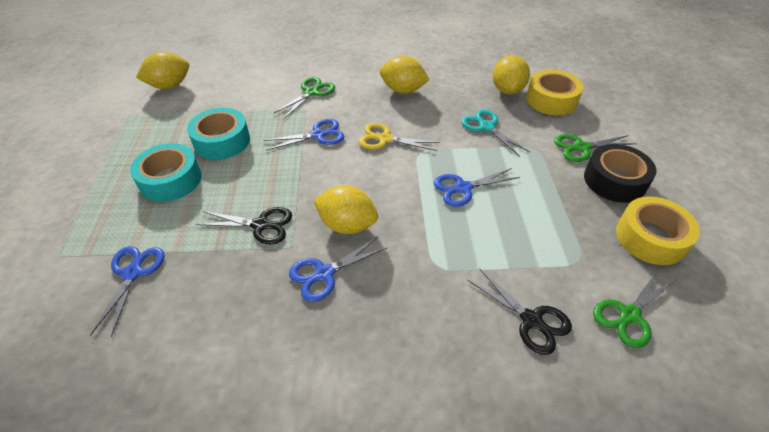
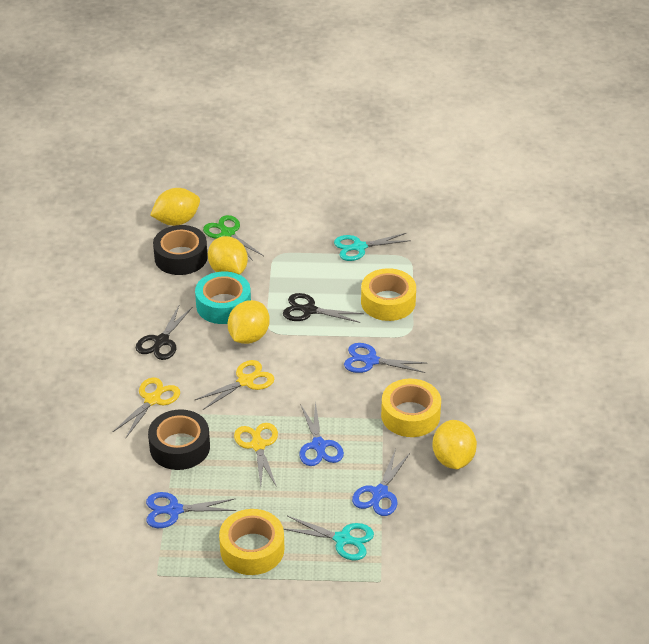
black tape: [584,144,657,203] = 1 -> [148,409,210,470] [153,225,208,275] = 2
green scissors: [274,77,335,119] [554,134,637,162] [593,269,677,348] = 3 -> [203,215,264,261] = 1
turquoise scissors: [461,109,530,157] = 1 -> [283,516,374,560] [334,233,411,261] = 2
turquoise tape: [130,143,202,202] [187,108,250,160] = 2 -> [195,272,251,324] = 1
yellow scissors: [359,123,440,151] = 1 -> [113,377,180,439] [195,360,274,410] [234,423,278,487] = 3
yellow tape: [526,70,583,115] [616,196,700,265] = 2 -> [219,509,284,575] [361,268,416,321] [381,379,441,437] = 3

